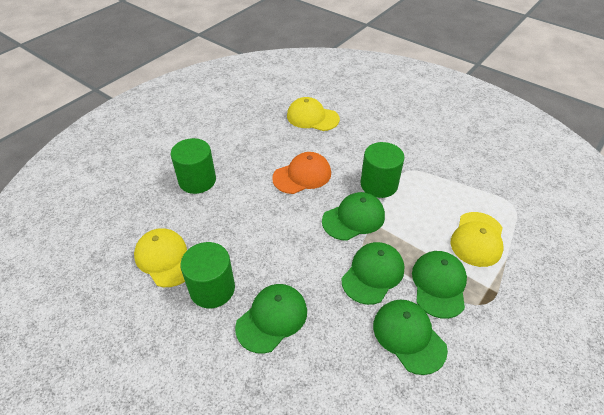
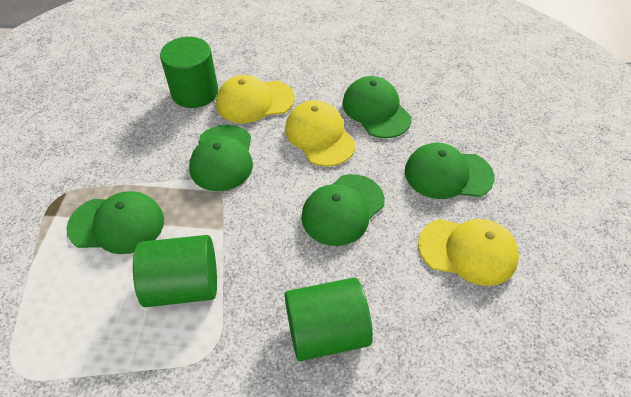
orange cap: [272,152,331,194] = 1 -> none = 0

